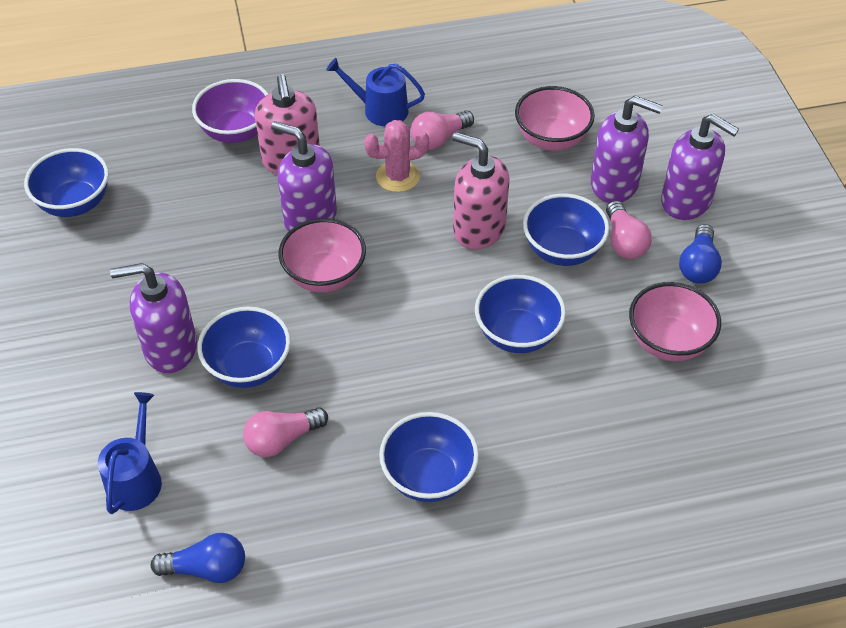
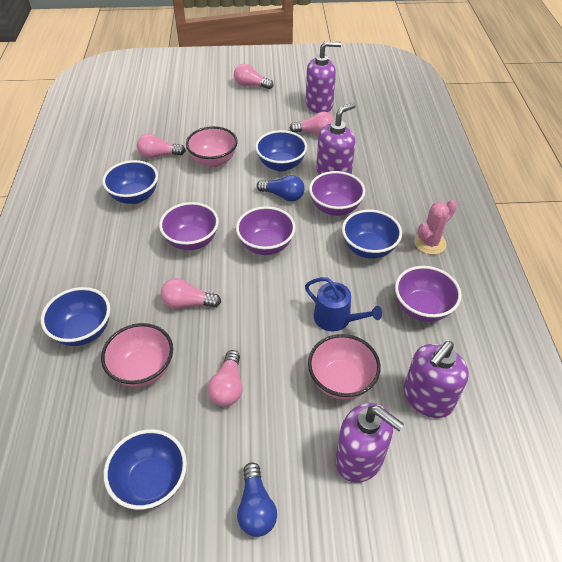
blue watering can: [98,392,162,514] [326,58,425,126] = 2 -> [305,277,382,331] = 1
pink light bulb: [243,407,328,457] [411,111,474,150] [606,201,652,259] = 3 -> [137,134,186,159] [161,278,221,309] [208,350,243,406] [234,64,274,89] [290,112,335,135] = 5
pink soap dispenser: [255,74,320,174] [452,132,509,250] = 2 -> none = 0
purple bowl: [192,79,268,143] = 1 -> [159,202,219,250] [236,206,296,255] [309,171,365,216] [395,266,461,322] = 4

